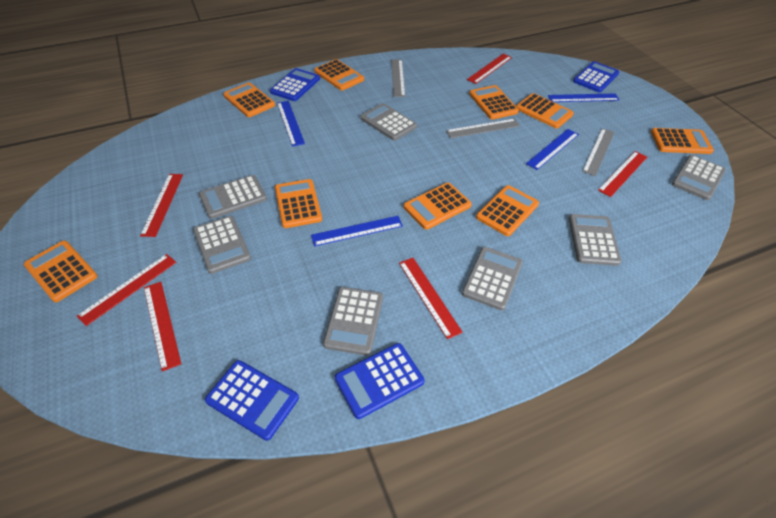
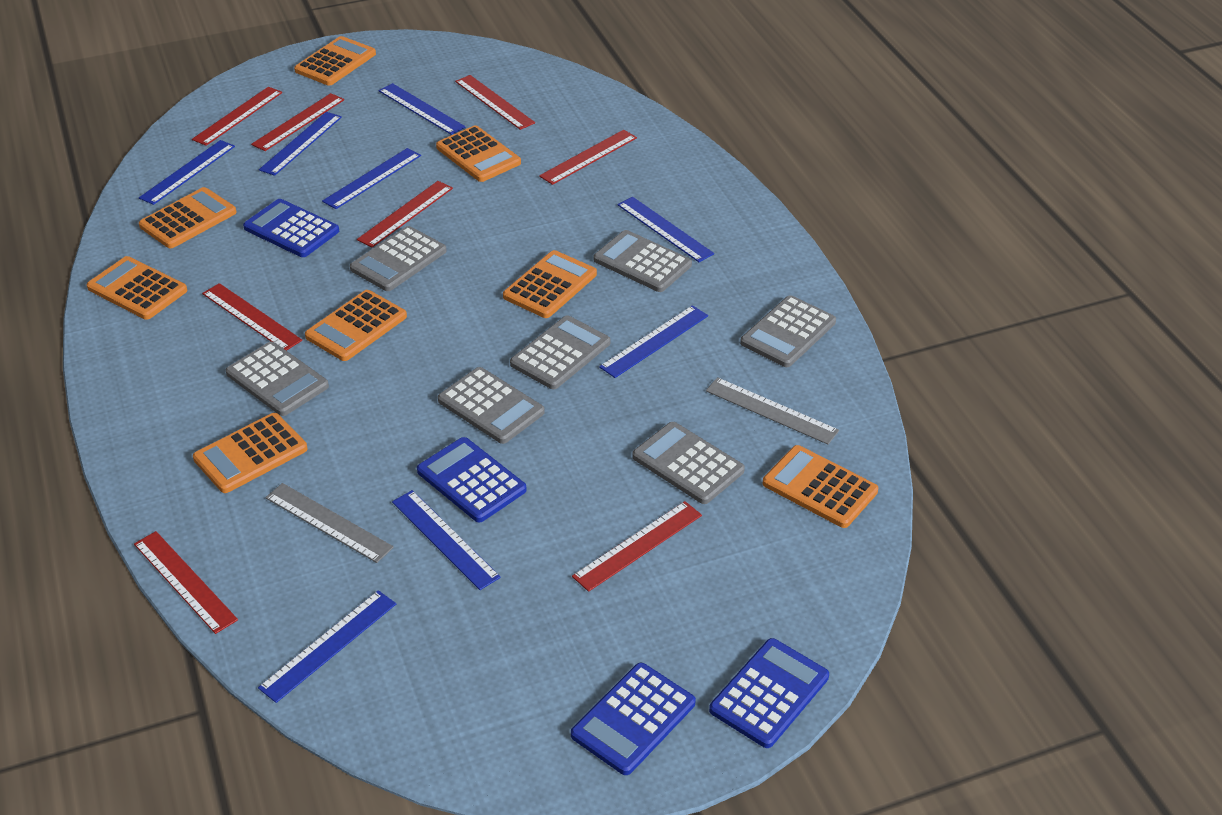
blue ruler: [277,101,305,147] [311,216,403,246] [526,129,579,170] [548,93,620,102] = 4 -> [139,140,235,205] [258,590,396,703] [259,112,342,176] [322,148,421,209] [379,83,466,135] [392,490,501,590] [599,305,708,378] [617,197,714,262] = 8
grey ruler: [391,60,405,97] [446,119,520,138] [582,128,615,176] = 3 -> [265,483,394,563] [706,377,839,445] = 2
orange calculator: [24,241,97,302] [223,82,275,117] [275,179,322,228] [314,59,364,91] [404,183,472,230] [469,85,519,120] [476,185,539,236] [516,93,574,129] [651,128,714,154] = 9 -> [87,256,187,320] [139,187,237,248] [193,413,308,493] [294,36,376,85] [305,290,407,361] [436,125,521,182] [503,250,597,318] [763,445,878,528] = 8
red ruler: [77,254,176,326] [140,174,183,237] [144,282,181,371] [399,258,463,339] [467,54,512,84] [598,151,647,197] = 6 -> [134,531,238,634] [192,87,282,146] [202,283,302,351] [251,93,344,151] [357,181,453,247] [455,75,535,130] [539,130,637,185] [572,501,702,592] = 8

